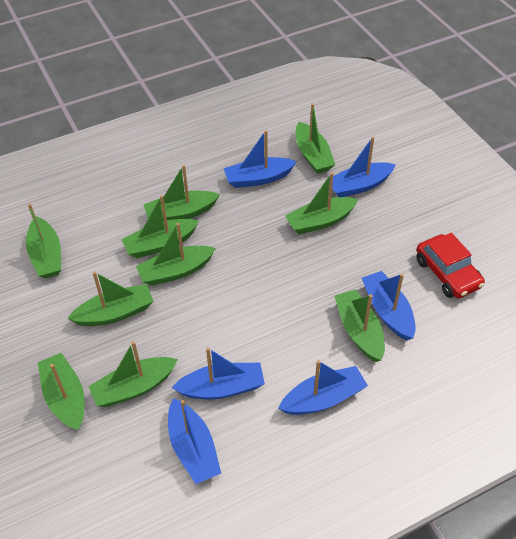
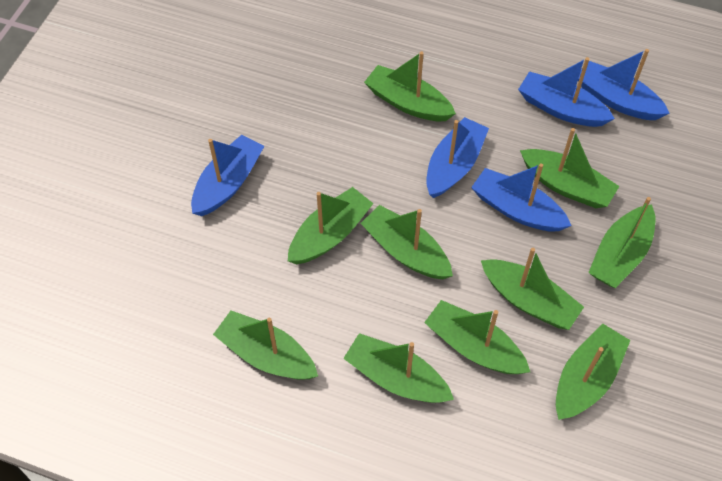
blue boat: [168,398,221,484] [172,347,265,399] [223,130,297,188] [278,360,368,415] [326,137,396,197] [362,271,416,340] = 6 -> [191,135,264,216] [426,117,489,198] [471,163,571,231] [518,57,615,127] [578,49,670,120] = 5
red car: [416,233,485,298] = 1 -> none = 0

